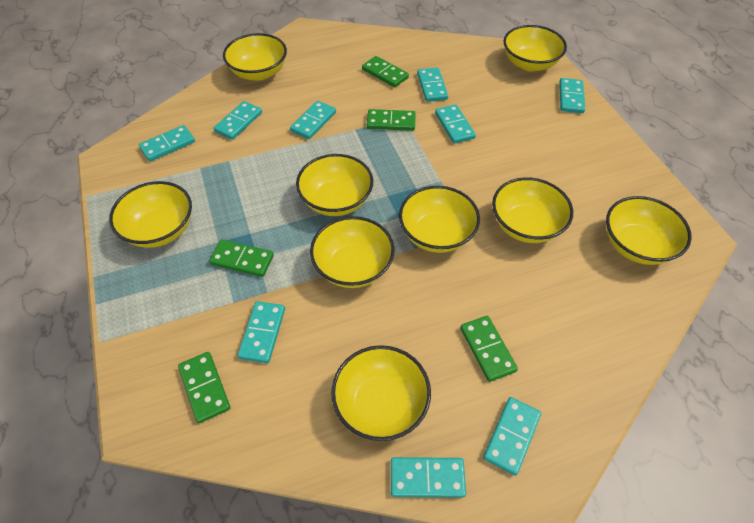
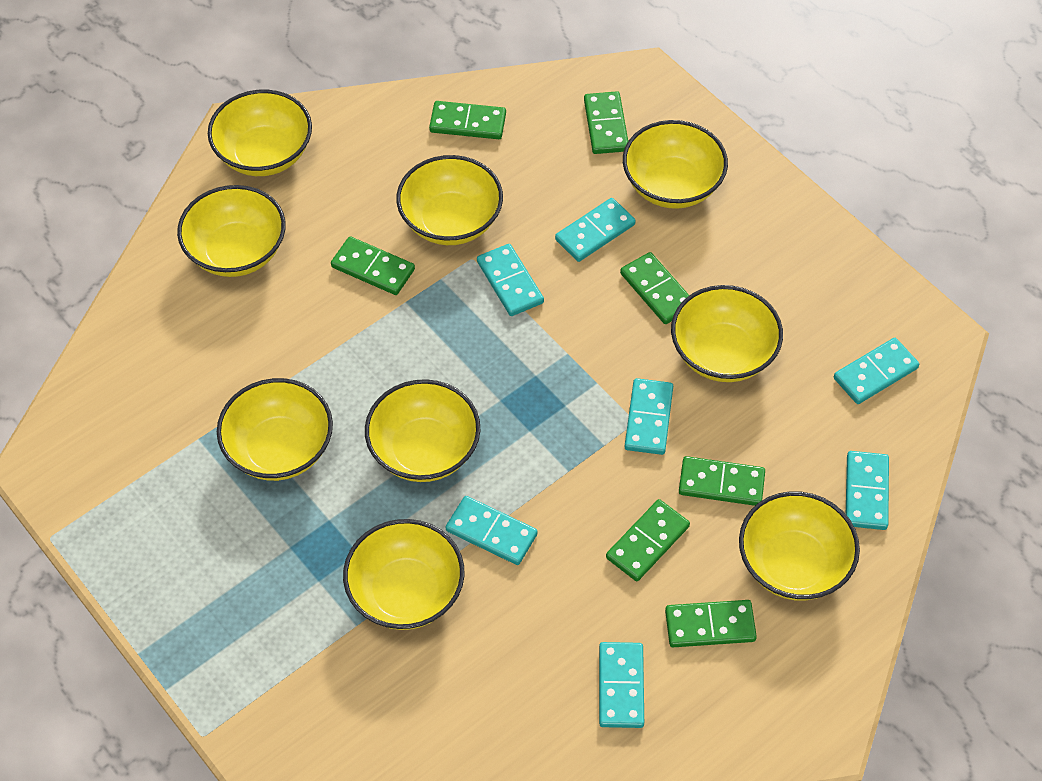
green domino: [178,352,230,423] [209,240,274,277] [362,56,409,87] [367,109,416,131] [460,316,518,382] = 5 -> [331,237,415,295] [429,101,506,139] [584,91,628,154] [606,499,690,581] [620,252,690,324] [665,600,757,647] [679,456,765,506] = 7
turquoise domino: [139,125,195,162] [214,101,262,140] [238,301,285,363] [290,101,336,139] [391,457,466,498] [417,67,448,102] [435,104,476,144] [483,397,541,476] [559,78,585,113] = 9 -> [446,496,538,565] [477,244,544,316] [555,198,636,262] [599,642,644,728] [625,378,673,455] [834,338,919,404] [846,451,889,530] = 7

